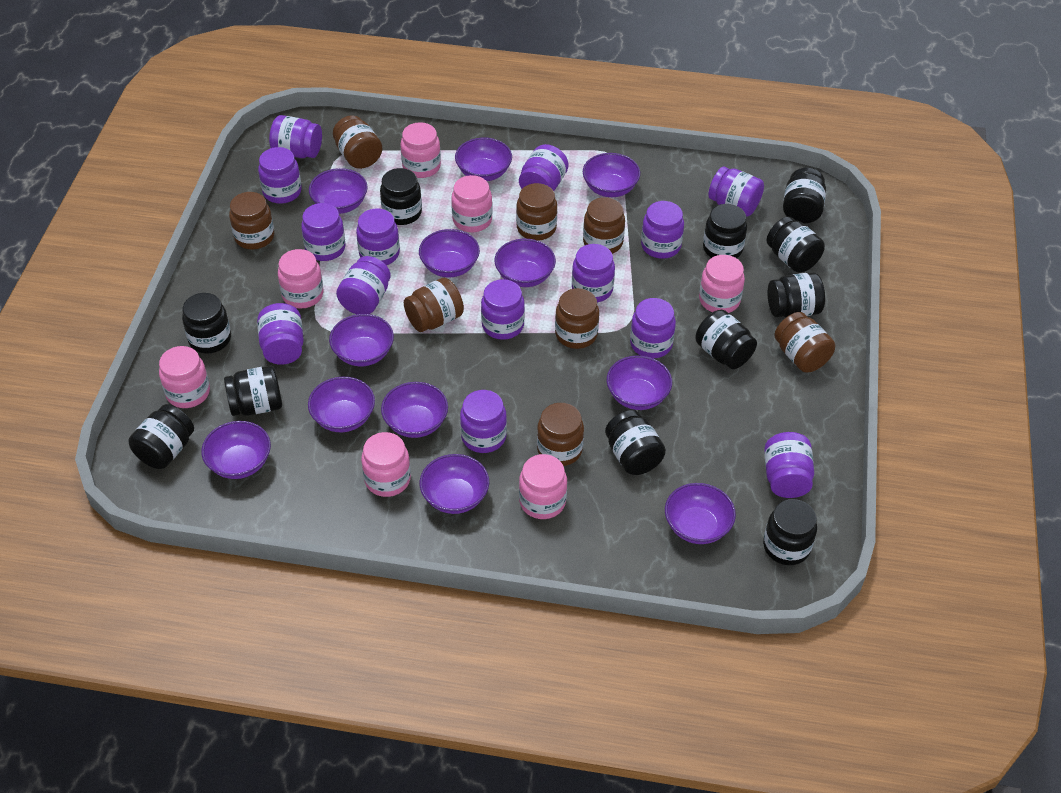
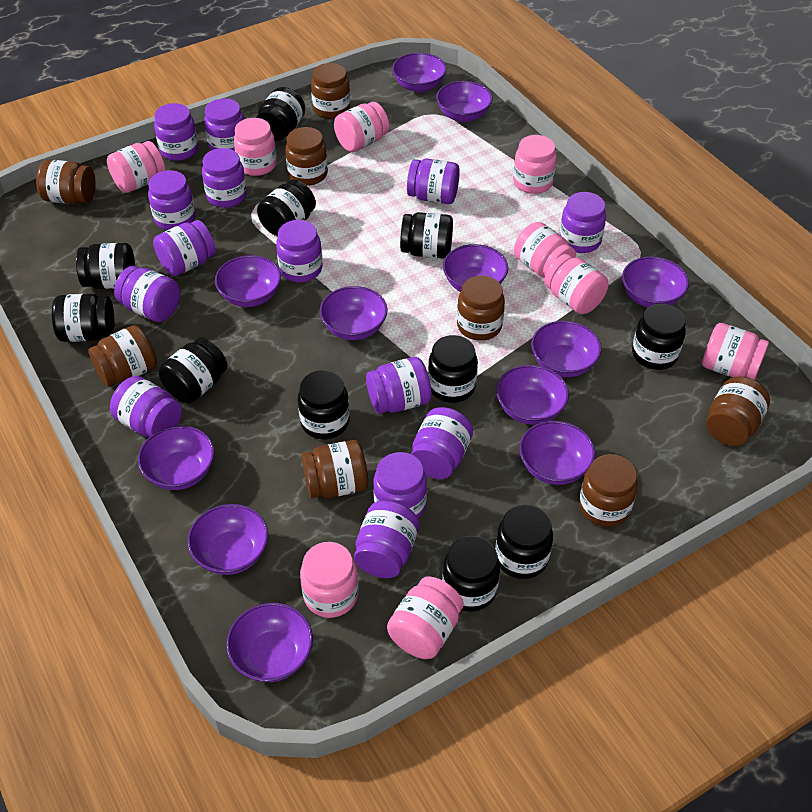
pink jar: [159,346,210,408] [278,249,324,309] [361,432,411,497] [401,122,441,178] [451,175,493,232] [519,454,567,519] [699,255,745,313] = 7 -> [107,141,165,193] [234,118,277,176] [300,542,359,618] [334,102,389,152] [387,576,463,659] [513,135,557,194] [514,222,576,277] [544,254,608,314] [702,323,769,380] = 9

